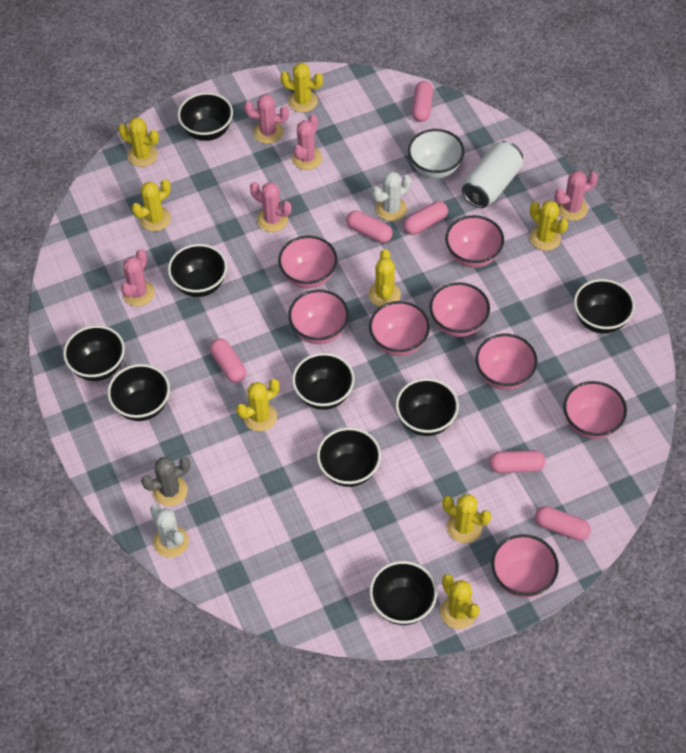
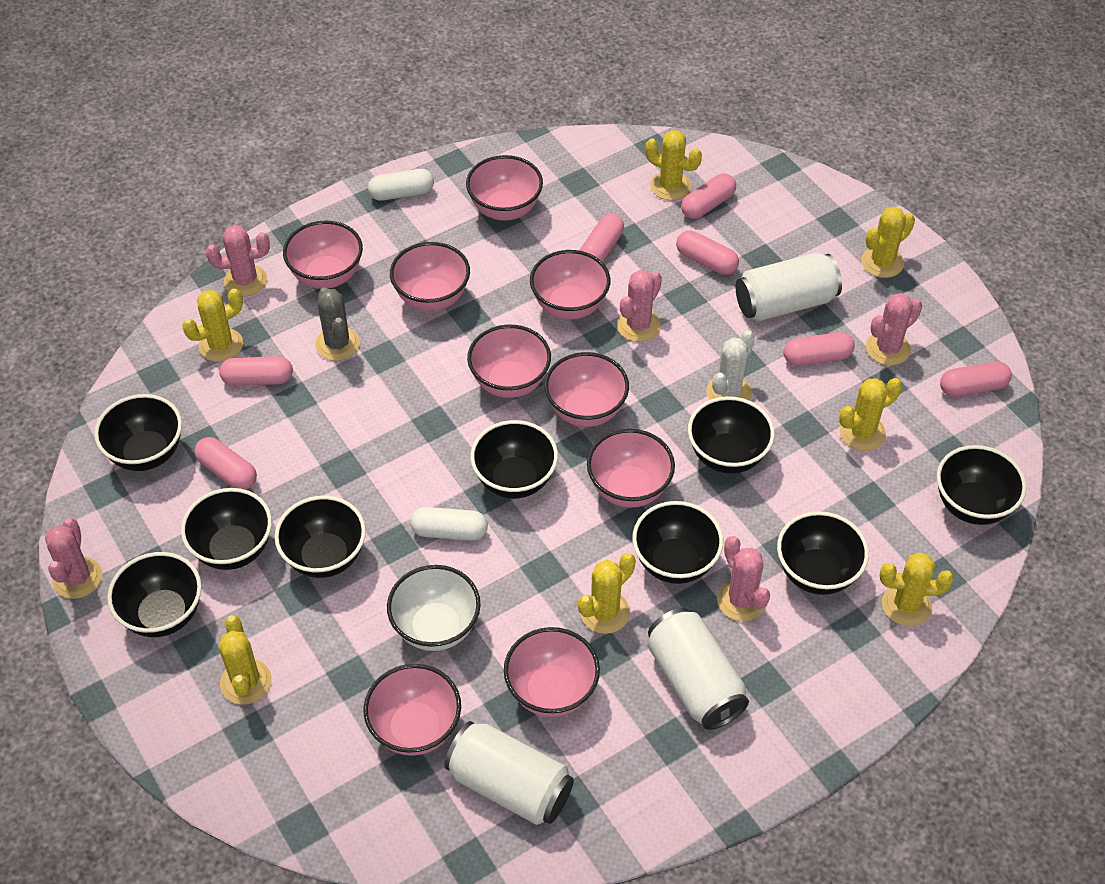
pink bowl: [278,235,337,288] [288,290,349,344] [369,301,430,356] [429,282,490,337] [445,215,504,268] [475,334,538,390] [491,534,559,598] [563,381,627,439] = 8 -> [283,220,363,289] [364,664,461,756] [390,242,470,311] [466,155,543,221] [467,325,551,398] [504,627,600,717] [530,250,610,319] [544,352,629,427] [587,429,675,508] = 9
pink capsule: [210,339,246,383] [346,211,393,243] [403,201,448,235] [412,81,433,122] [489,450,545,473] [535,506,591,541] = 6 -> [194,437,257,490] [219,356,293,386] [580,214,624,262] [676,230,739,275] [681,174,736,219] [784,332,855,366] [940,361,1012,397] = 7
white cactus: [150,505,189,558] [372,171,411,221] = 2 -> [706,330,755,401] = 1
white can: [462,141,523,208] = 1 -> [444,721,574,825] [647,608,749,730] [736,253,842,321] = 3
white capsule: none = 0 -> [368,169,434,201] [410,507,488,541] = 2
yellow cactus: [118,117,159,167] [132,179,171,231] [236,379,279,431] [281,63,323,112] [369,249,401,307] [440,574,480,629] [442,494,491,543] [529,200,568,251] = 8 -> [182,288,243,362] [218,615,272,705] [578,553,635,634] [645,130,702,200] [839,378,902,451] [861,206,915,278] [880,552,954,627] = 7

